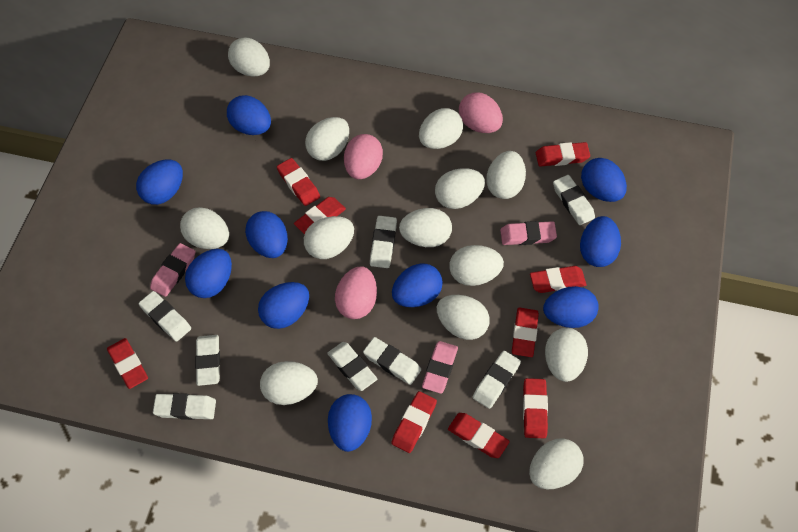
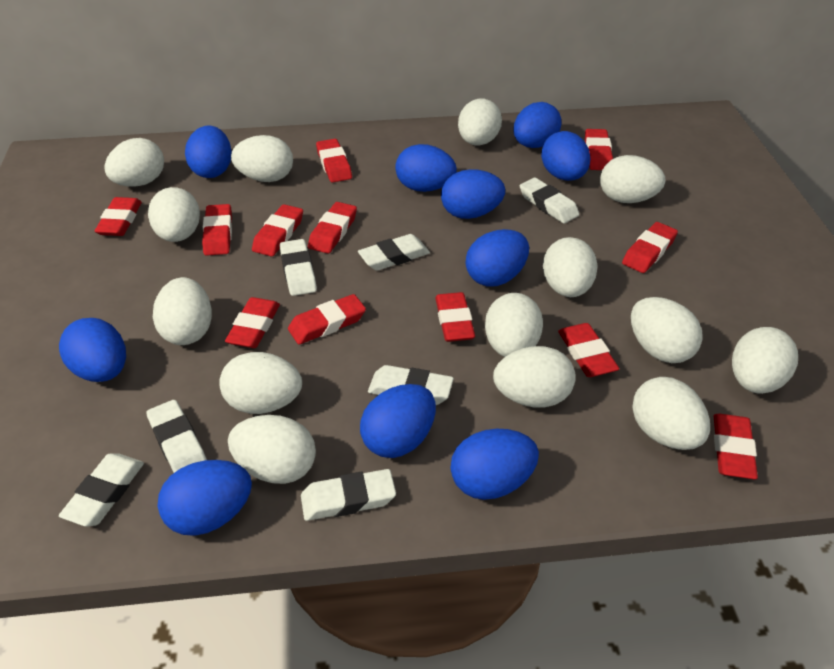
pink egg: [335,266,377,319] [344,134,383,179] [459,92,503,133] = 3 -> none = 0
pink eraser: [150,243,195,297] [422,341,458,394] [500,221,557,245] = 3 -> none = 0
red eraser: [107,338,148,389] [277,158,320,206] [294,197,346,235] [391,391,437,453] [448,413,510,458] [512,308,539,357] [523,378,548,438] [530,266,587,293] [536,142,590,167] = 9 -> [95,197,142,236] [202,204,232,256] [225,297,280,348] [252,204,303,257] [288,294,366,344] [308,202,357,253] [316,139,352,182] [435,292,475,342] [558,323,619,377] [585,129,613,170] [622,222,678,273] [714,414,758,479] = 12
white egg: [180,207,229,249] [228,38,270,76] [260,361,318,405] [304,216,354,259] [305,117,349,161] [399,208,452,247] [419,108,463,149] [435,168,485,209] [437,295,490,340] [449,245,504,286] [486,151,526,199] [529,438,583,489] [545,328,588,382] = 13 -> [104,138,164,187] [148,187,200,242] [153,277,212,345] [219,352,302,414] [228,415,316,484] [231,135,293,182] [458,99,502,145] [485,293,543,357] [493,346,576,408] [543,237,598,297] [600,155,666,203] [631,297,703,363] [632,377,710,450] [732,327,798,394] = 14
white eraser: [139,291,191,342] [153,393,216,420] [195,335,220,386] [327,342,377,391] [363,337,421,385] [370,216,397,268] [473,351,521,409] [553,175,595,225] = 8 -> [59,453,144,527] [146,400,207,473] [279,239,317,296] [301,469,396,521] [358,234,430,271] [368,365,454,405] [520,178,579,223] = 7

